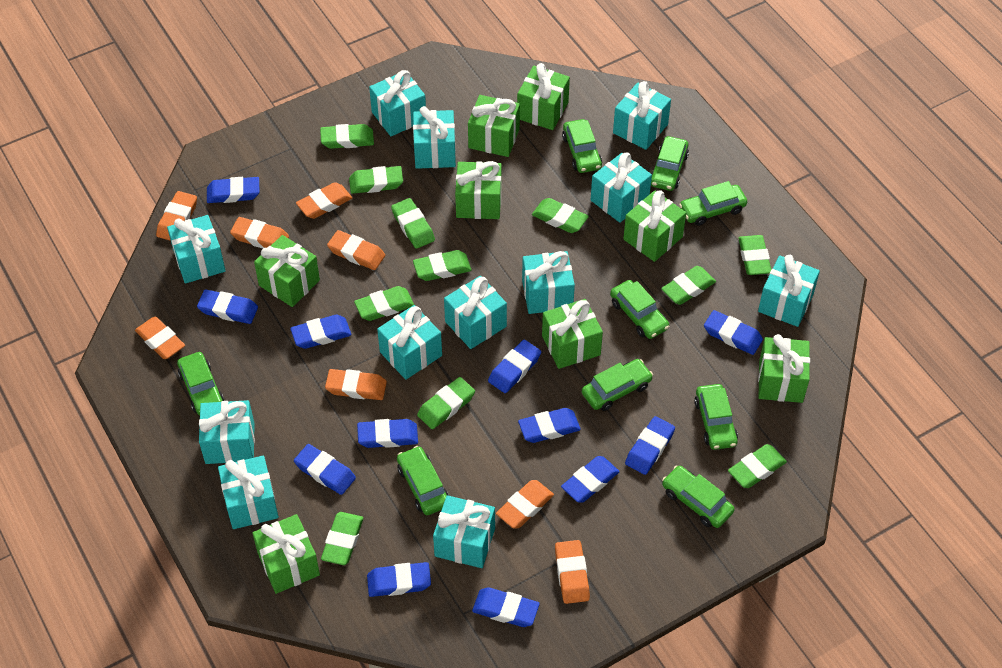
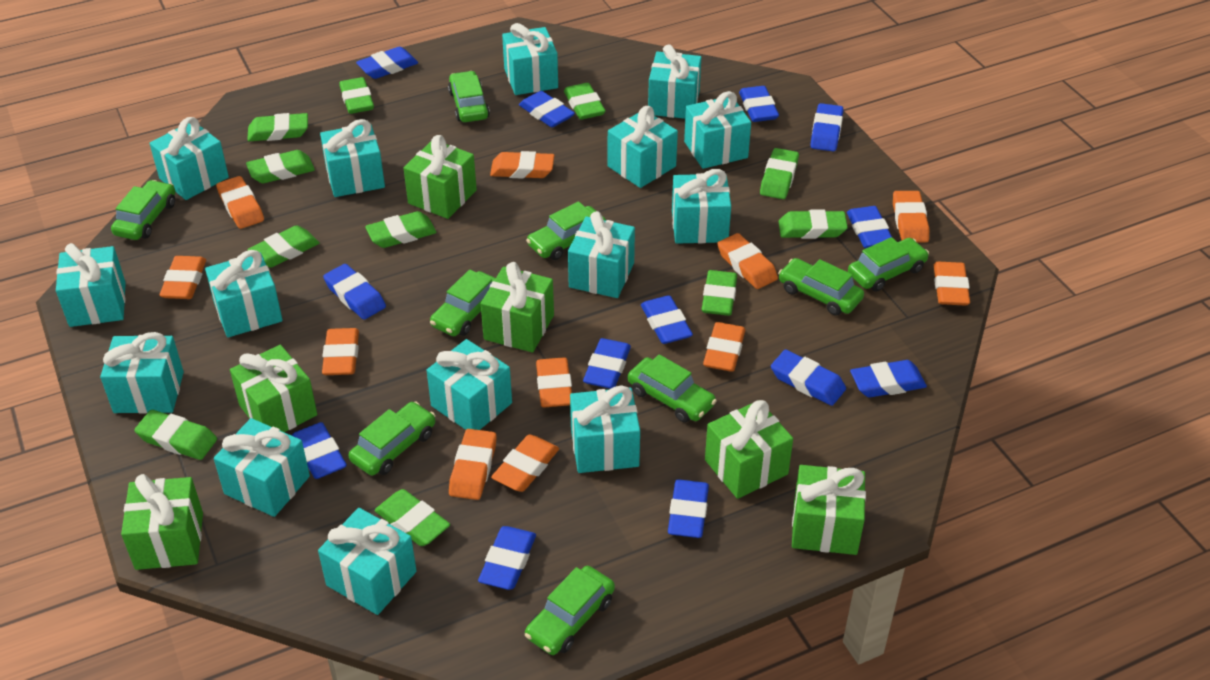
blue eraser: [197,290,258,324] [207,177,259,203] [290,315,351,349] [294,444,356,495] [357,419,418,448] [367,562,431,597] [472,587,540,627] [488,340,541,393] [518,408,581,443] [561,456,620,502] [625,416,675,475] [704,310,763,355] = 12 -> [291,422,347,479] [323,264,386,319] [356,47,418,79] [478,526,536,590] [519,91,575,127] [583,338,631,389] [641,295,693,344] [668,480,709,538] [739,86,779,122] [771,349,846,406] [810,103,843,152] [847,206,892,248] [850,360,927,397] = 13
green gift: [252,514,320,594] [254,235,320,307] [455,161,501,219] [468,95,520,157] [517,63,570,130] [542,299,603,369] [623,190,686,262] [758,334,810,403] = 8 -> [121,474,203,570] [230,345,317,432] [404,135,477,219] [481,262,554,352] [705,400,793,499] [792,465,866,555] = 6
orange eraser: [135,317,185,359] [156,191,197,241] [230,217,289,248] [296,182,352,219] [325,369,387,400] [327,230,385,270] [496,480,554,529] [555,540,590,604] = 8 -> [159,256,206,299] [216,176,264,229] [322,328,359,375] [449,429,497,500] [490,151,554,179] [491,434,559,492] [536,357,572,408] [703,322,745,372] [717,233,778,289] [893,191,929,243] [934,262,970,306] = 11
turquoise gift: [167,215,226,284] [199,400,255,464] [218,456,279,529] [369,70,426,136] [377,305,442,380] [413,106,456,169] [433,495,495,568] [444,276,507,349] [522,251,575,314] [591,152,652,223] [613,81,671,150] [758,255,820,327] = 12 -> [56,243,126,327] [100,332,184,414] [149,117,229,200] [205,250,283,337] [214,418,310,517] [318,508,417,615] [320,119,385,197] [427,339,512,430] [502,23,558,95] [568,211,635,298] [570,385,640,473] [608,106,678,188] [648,44,702,119] [672,169,731,244] [684,91,751,169] = 15

